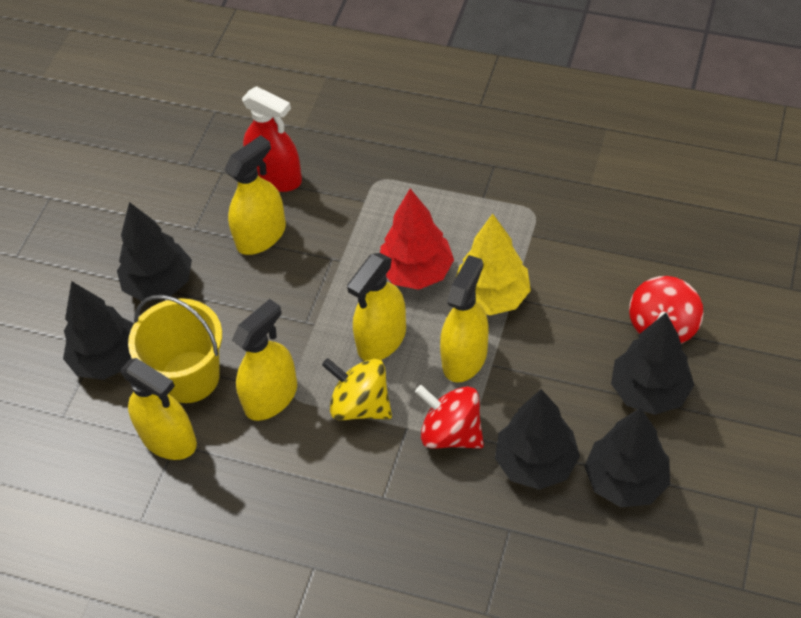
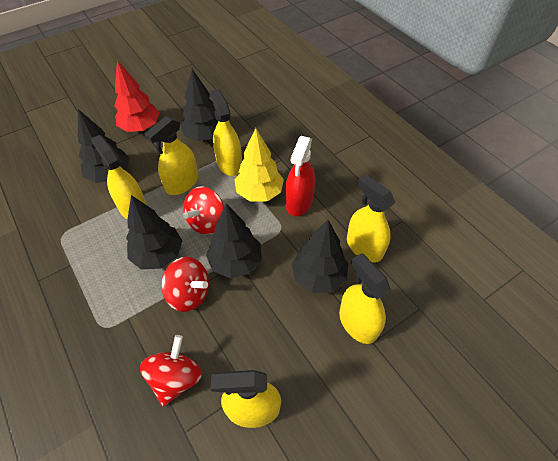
red spinning top: [415,385,484,449] [629,276,704,344] = 2 -> [140,335,202,407] [161,257,209,312] [183,186,224,234] = 3
yellow bucket: [128,295,222,403] = 1 -> none = 0
yellow spinning top: [322,358,392,420] = 1 -> none = 0
yellow spray bottle: [120,358,197,460] [224,135,286,255] [232,299,297,421] [347,253,406,361] [440,255,488,383] = 5 -> [91,135,147,220] [145,116,198,195] [210,89,242,176] [211,370,281,428] [339,253,391,344] [347,175,395,263] = 6

